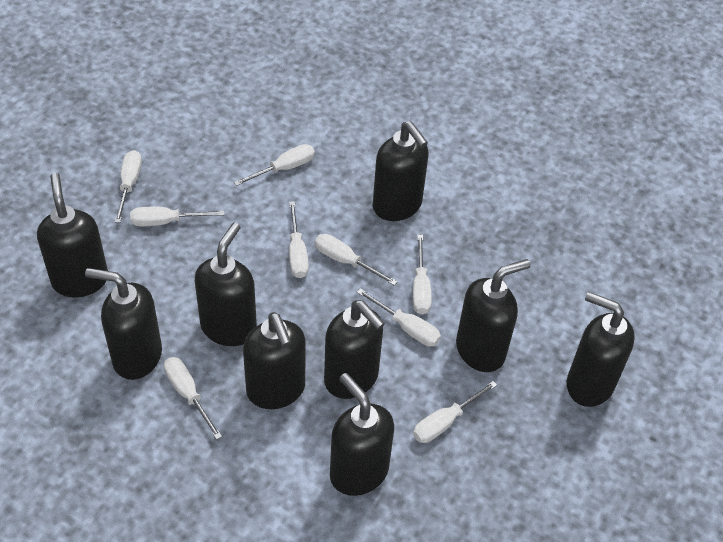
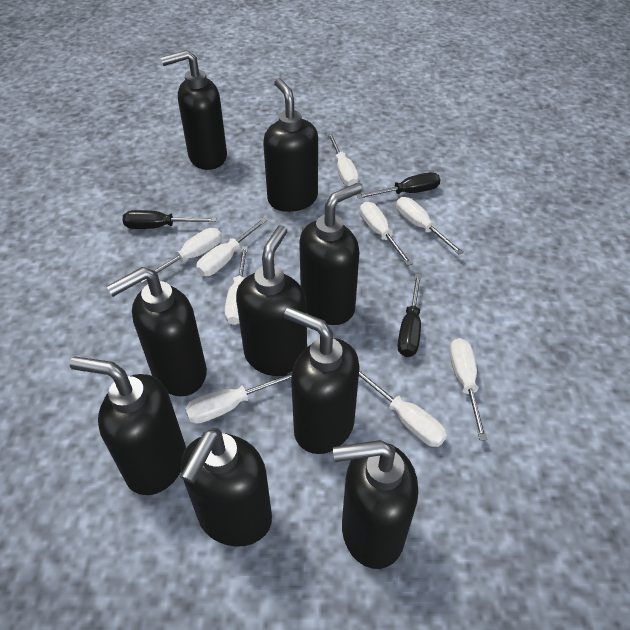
black screwdriver: none = 0 -> [122,210,216,229] [356,172,440,199] [398,274,422,357] = 3

